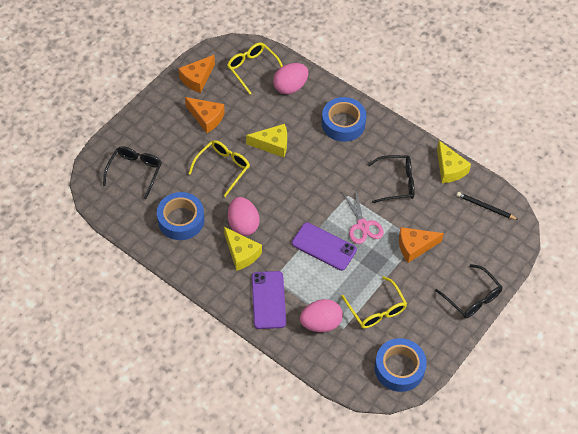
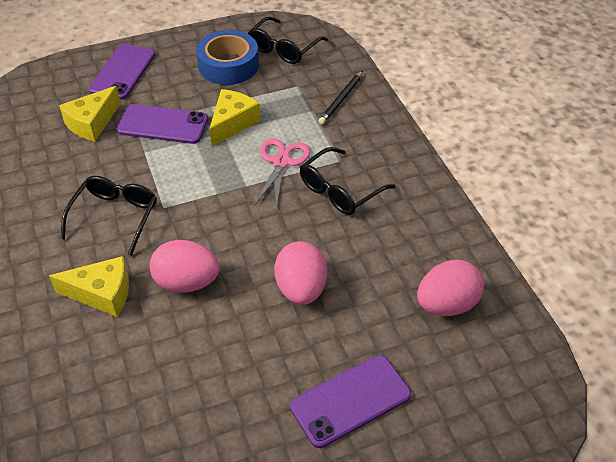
blue tape: [157,192,204,240] [322,97,367,142] [375,338,427,392] = 3 -> [196,30,259,85] = 1
orange cheese: [178,55,215,93] [185,97,225,133] [399,227,444,263] = 3 -> none = 0
purple phone: [252,271,286,329] [292,222,357,271] = 2 -> [88,44,155,100] [117,104,208,144] [290,355,411,448] = 3
yellow glasses: [188,140,250,197] [227,42,283,94] [341,276,407,328] = 3 -> none = 0

